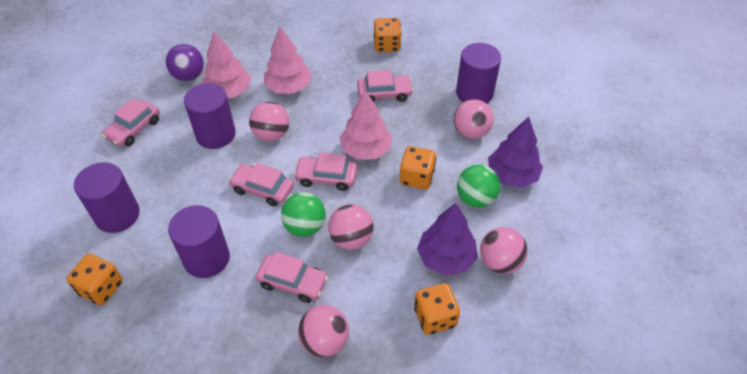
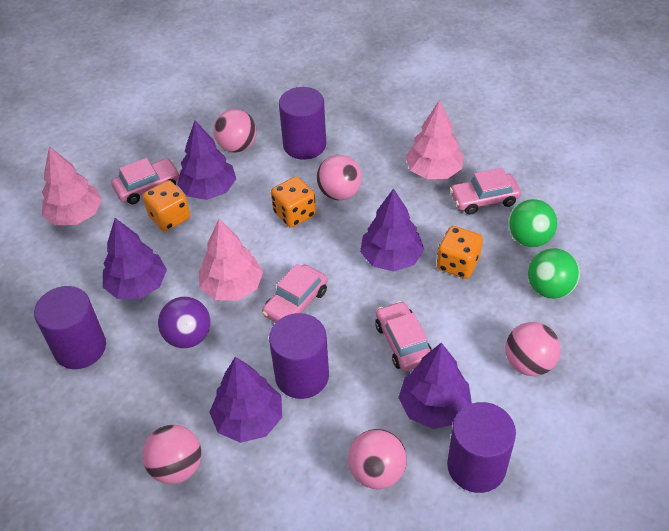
orange dice: [66,254,123,305] [374,18,402,52] [400,146,436,189] [414,283,460,335] = 4 -> [143,180,190,231] [271,176,316,228] [437,226,483,279] = 3
pink car: [102,98,160,147] [229,163,294,206] [255,252,328,303] [294,153,357,191] [357,70,413,102] = 5 -> [111,158,180,204] [262,264,328,323] [375,301,432,371] [450,168,521,215] = 4
purple tree: [417,203,478,276] [488,117,543,188] = 2 -> [103,218,167,299] [177,120,236,200] [209,357,282,443] [360,188,424,271] [398,342,472,429] = 5

